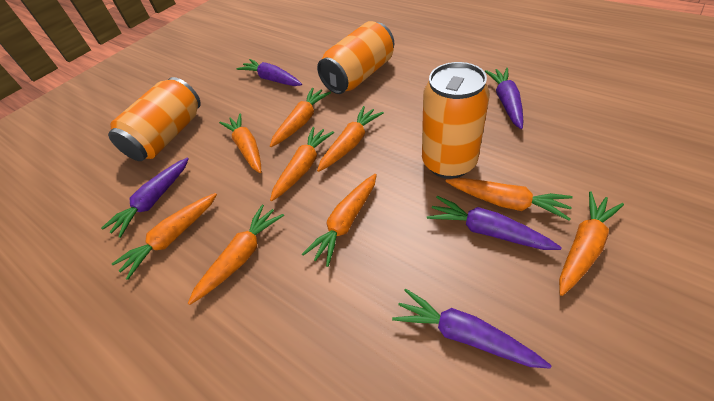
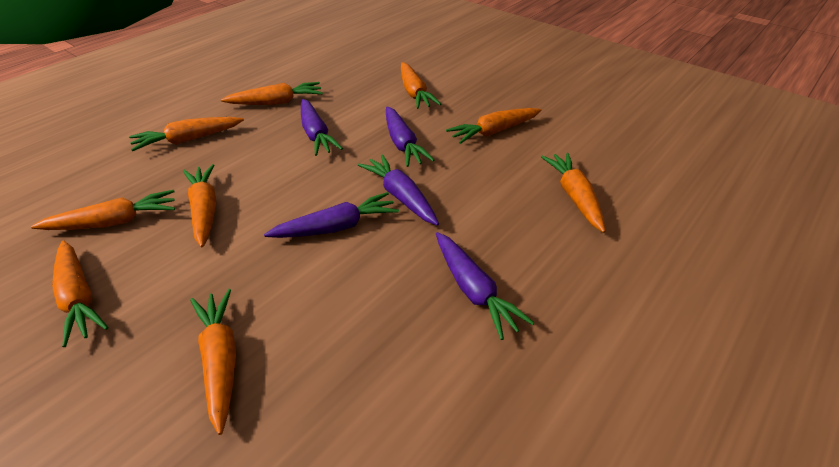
orange can: [108,77,201,161] [317,21,394,94] [422,62,490,179] = 3 -> none = 0

